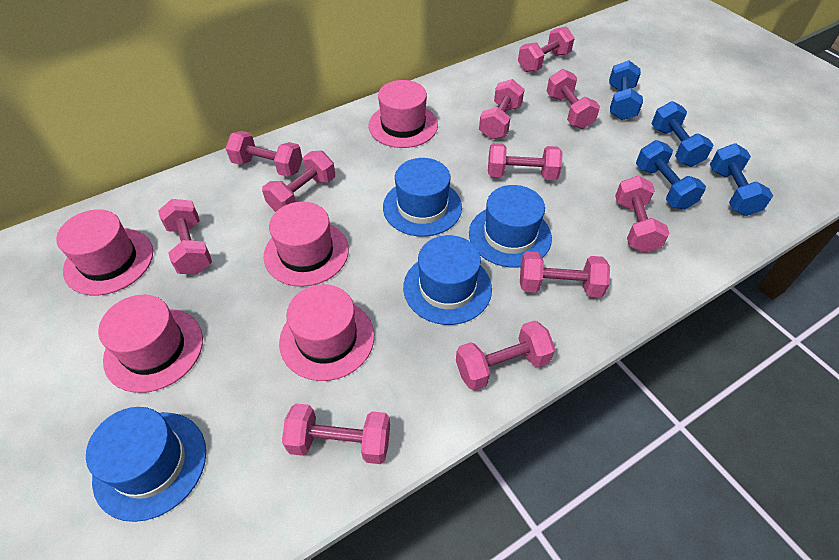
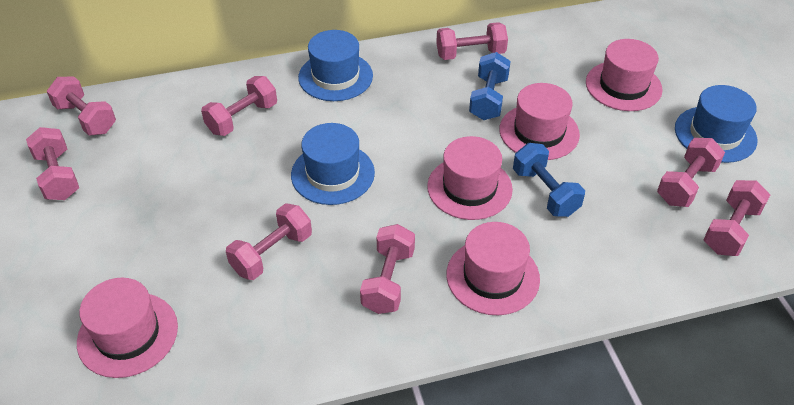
blue dumbbell: [609,60,643,120] [636,140,706,210] [651,101,714,167] [710,144,773,216] = 4 -> [469,52,511,120] [513,143,585,217] = 2
blue hat: [86,407,206,522] [383,158,462,237] [403,235,492,325] [469,185,552,268] = 4 -> [291,123,375,205] [298,30,373,101] [675,85,757,163] = 3
pink dumbbell: [158,199,212,274] [226,131,302,177] [262,150,335,212] [282,403,390,464] [456,320,555,391] [479,79,524,139] [488,143,563,180] [518,27,575,72] [520,251,610,298] [546,69,600,129] [615,176,670,253] = 11 -> [26,127,79,200] [47,76,116,136] [201,76,277,136] [226,203,312,280] [360,224,415,314] [436,22,508,60] [657,138,725,207] [703,180,770,256] = 8

